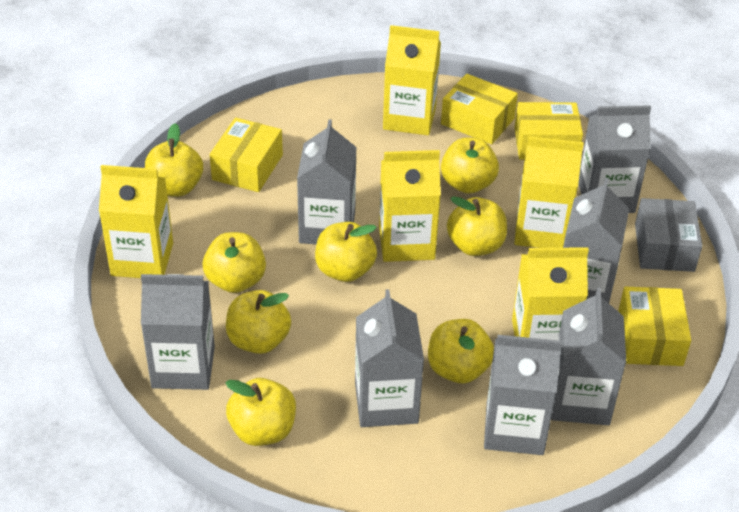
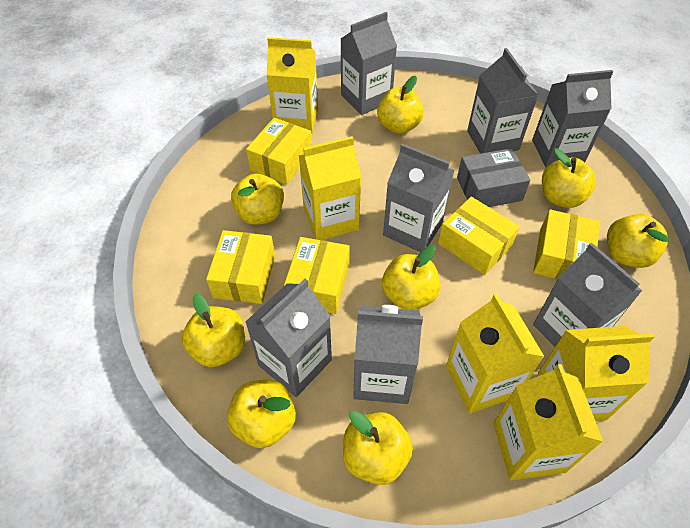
yellow box: [210,118,283,192] [441,74,518,144] [514,102,583,160] [618,287,691,366] = 4 -> [206,230,275,304] [246,117,312,185] [284,237,350,314] [438,197,520,275] [533,209,600,280] = 5

